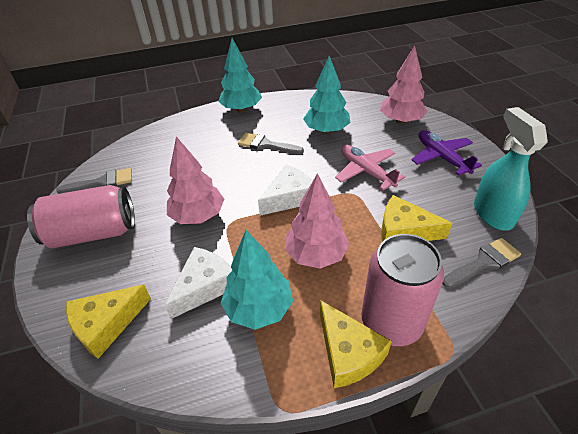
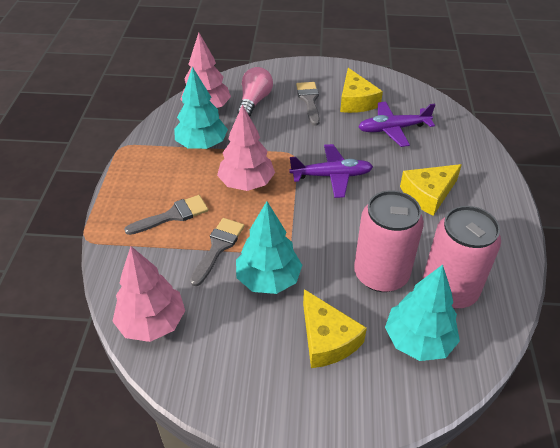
pink light bulb: none = 0 -> [237,67,273,117] = 1
pink plane: [335,145,405,190] = 1 -> none = 0
purple plane: [411,130,482,176] = 1 -> [289,144,373,198] [358,102,435,147] = 2
turquoise spray bottle: [474,107,548,231] = 1 -> none = 0
white cheese: [165,247,232,319] [258,165,313,216] = 2 -> none = 0

